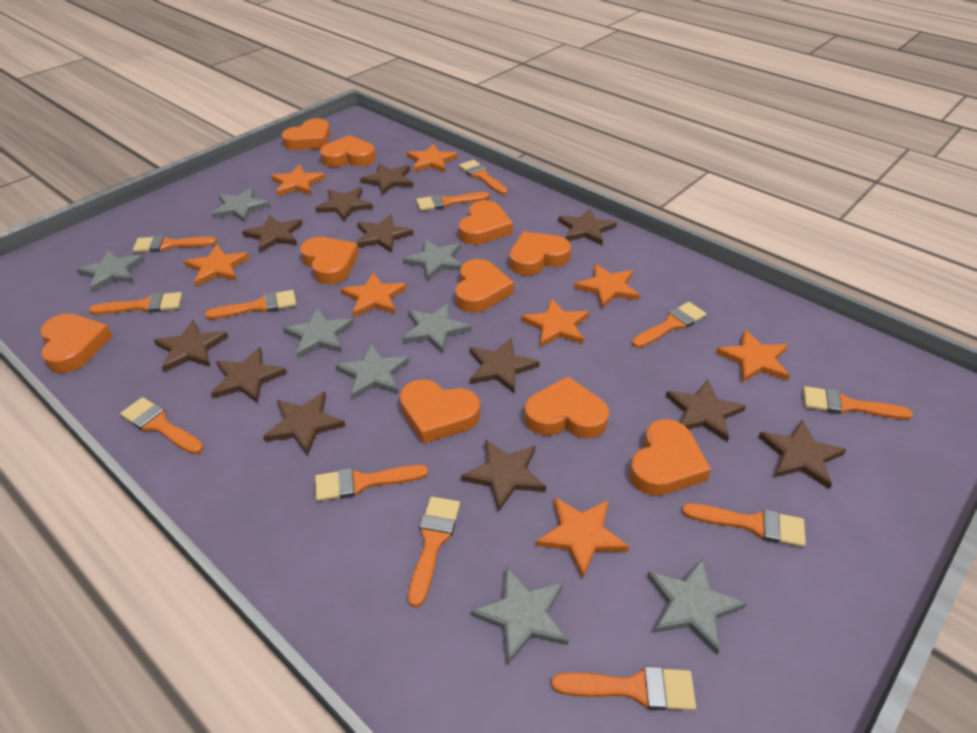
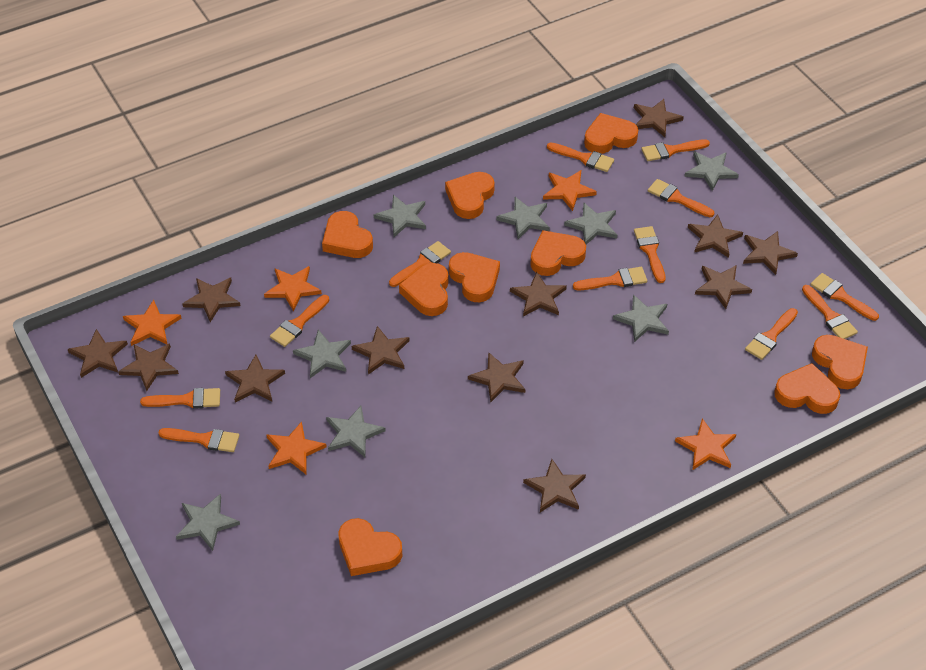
orange heart: [40,313,112,373] [282,118,331,150] [300,237,359,284] [320,135,376,167] [400,380,480,444] [455,259,514,313] [459,200,513,245] [509,231,571,276] [524,376,609,439] [629,419,711,496] = 10 -> [322,211,373,258] [338,518,402,576] [399,263,449,316] [445,172,495,219] [449,252,500,302] [530,230,586,276] [584,113,638,154] [774,363,840,414] [812,335,868,389] = 9
orange star: [184,245,250,286] [271,165,325,196] [341,272,407,317] [407,144,458,173] [521,298,589,347] [536,497,629,579] [574,264,640,308] [716,330,790,383] = 8 -> [123,300,181,346] [264,266,322,312] [266,422,327,474] [543,170,597,211] [675,418,736,470] = 5

